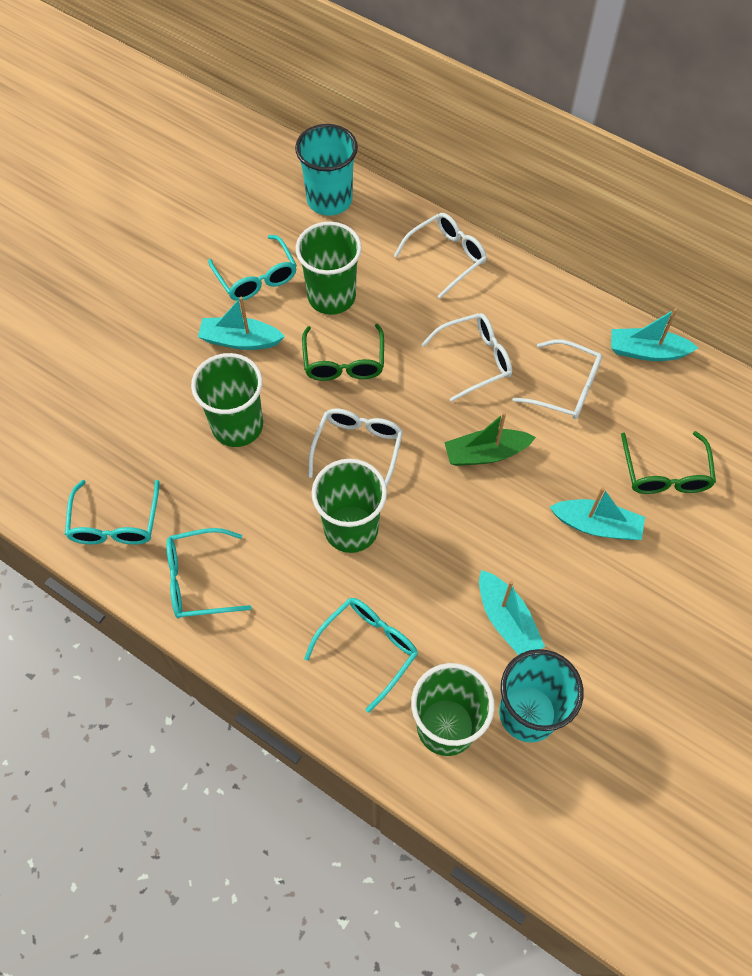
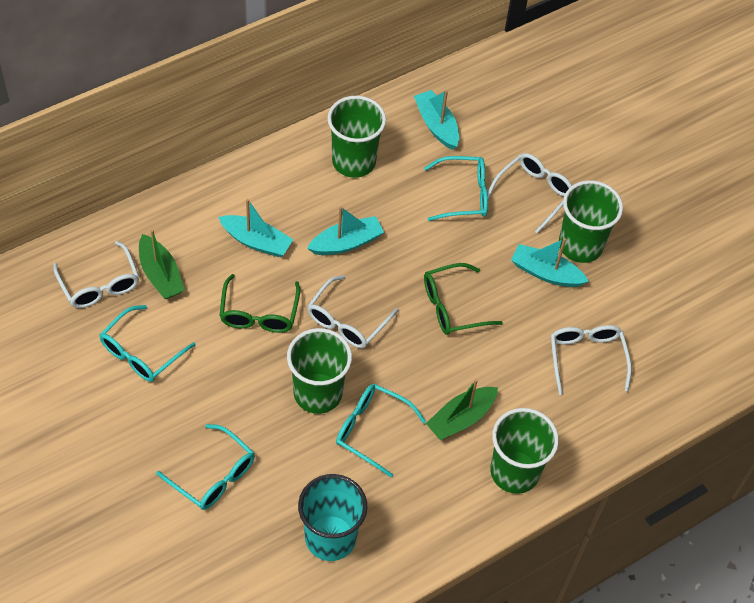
green boat: [444,412,536,466] = 1 -> [139,229,185,299] [426,379,498,440] = 2
turquoise cup: [295,124,358,216] [499,649,584,742] = 2 -> [298,474,367,561] = 1

